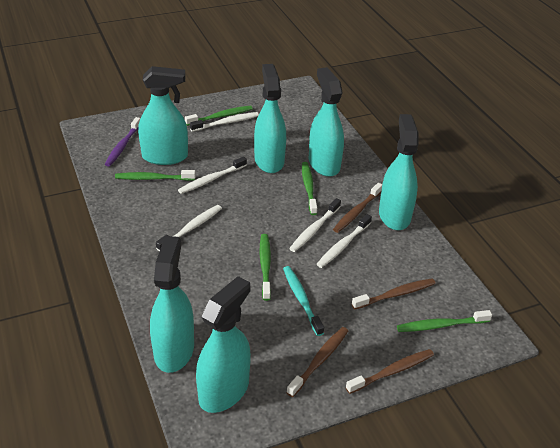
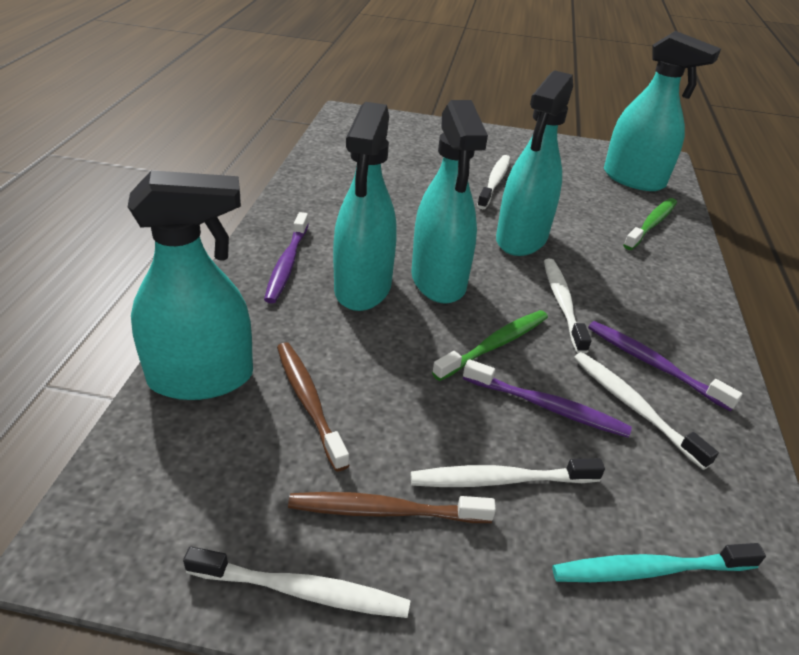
brown toothbrush: [286,327,348,397] [333,183,382,233] [346,349,434,394] [352,278,436,309] = 4 -> [277,342,350,472] [288,492,496,523] = 2
green toothbrush: [115,170,196,181] [185,105,253,126] [259,234,271,301] [302,162,317,215] [397,310,492,332] = 5 -> [432,310,548,381] [623,198,677,250] = 2
purple toothbrush: [105,117,140,167] = 1 -> [264,212,309,303] [463,359,632,438] [588,321,742,411] = 3
turquoise spray bottle: [138,66,188,165] [150,236,194,373] [196,276,251,413] [254,64,286,173] [309,67,344,177] [379,114,419,230] = 6 -> [128,170,253,400] [333,102,396,311] [411,100,488,304] [496,70,573,256] [604,31,721,191] = 5

